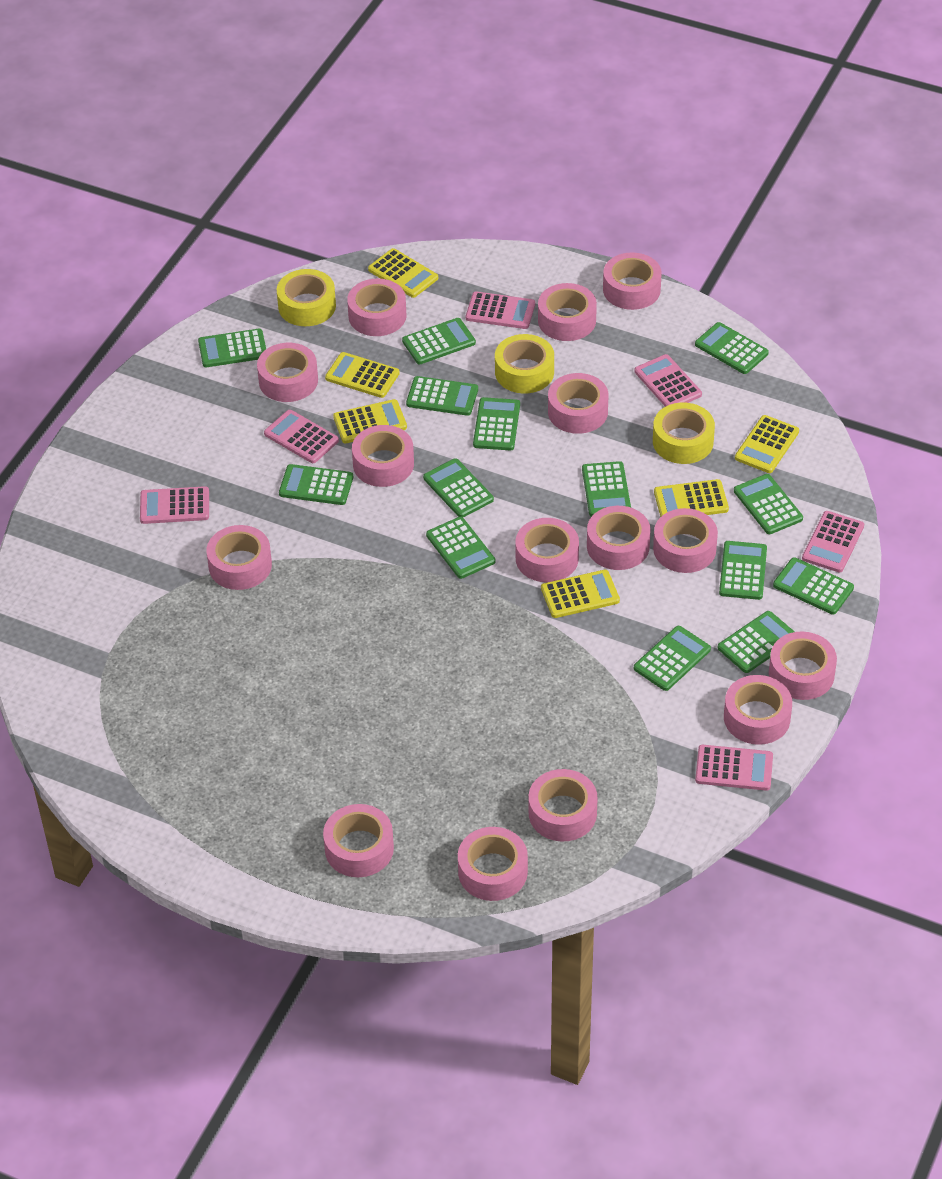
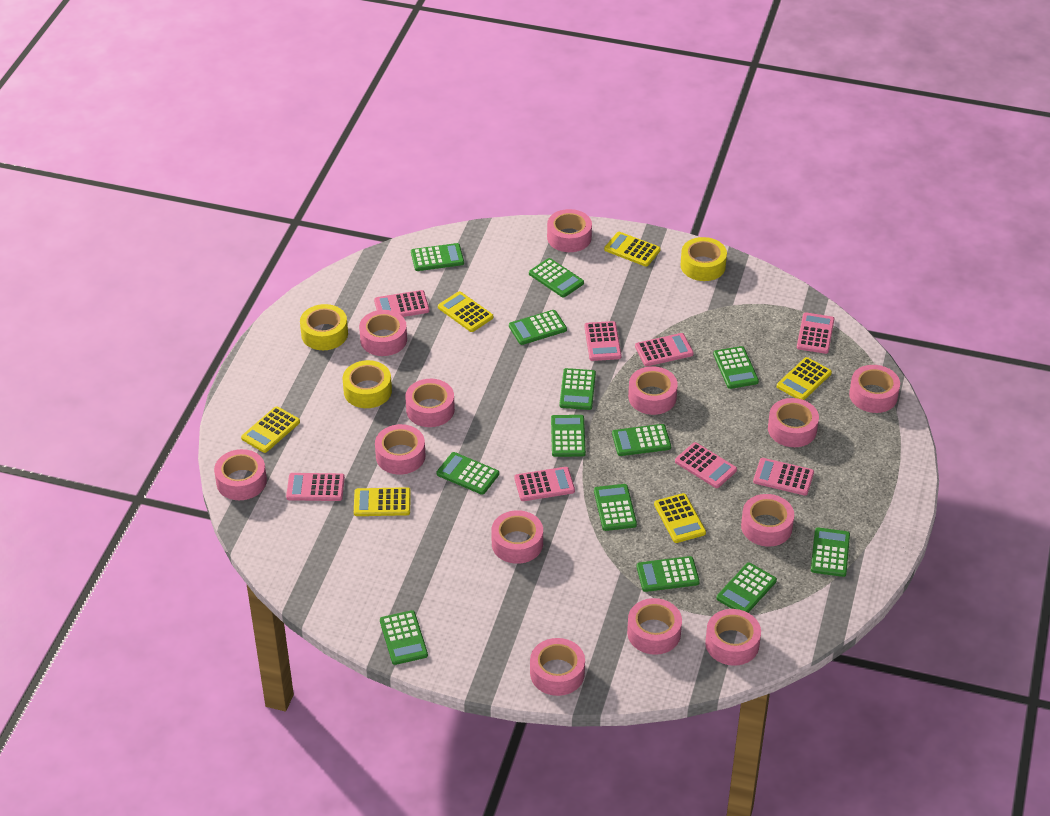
green calculator: [198,329,266,367] [279,464,353,505] [402,318,476,364] [406,376,478,416] [423,458,494,517] [426,517,495,579] [473,397,520,451] [582,461,631,517] [634,626,711,691] [695,322,769,374] [718,611,795,673] [719,541,767,600] [734,474,803,534] [773,557,854,615] = 14 -> [380,610,428,665] [411,243,464,271] [437,452,499,495] [509,310,567,345] [529,258,584,297] [551,415,586,457] [559,368,596,410] [594,484,637,531] [612,424,671,456] [637,556,700,592] [713,346,759,389] [716,563,777,613] [811,527,850,577] = 13
pink calculator: [140,486,209,524] [264,410,339,463] [466,291,535,329] [634,354,702,407] [695,745,773,791] [802,511,864,573] = 6 -> [286,473,345,501] [374,290,429,317] [514,467,575,501] [584,321,622,361] [635,333,694,366] [675,442,737,488] [753,458,814,495] [797,312,835,354] = 8
pink tape: [206,525,272,590] [257,343,318,402] [323,804,394,877] [347,279,406,336] [352,425,414,487] [458,827,528,901] [515,518,579,582] [529,769,598,841] [538,283,597,341] [548,373,608,434] [587,506,650,570] [603,252,662,310] [653,508,718,573] [724,675,792,745] [769,632,837,700] = 15 -> [214,449,267,500] [359,310,407,356] [375,424,425,475] [405,379,455,427] [491,510,543,564] [530,638,585,696] [547,209,592,252] [627,598,682,655] [628,366,678,415] [705,609,761,666] [741,494,794,546] [768,398,819,447] [849,365,900,413] = 13

